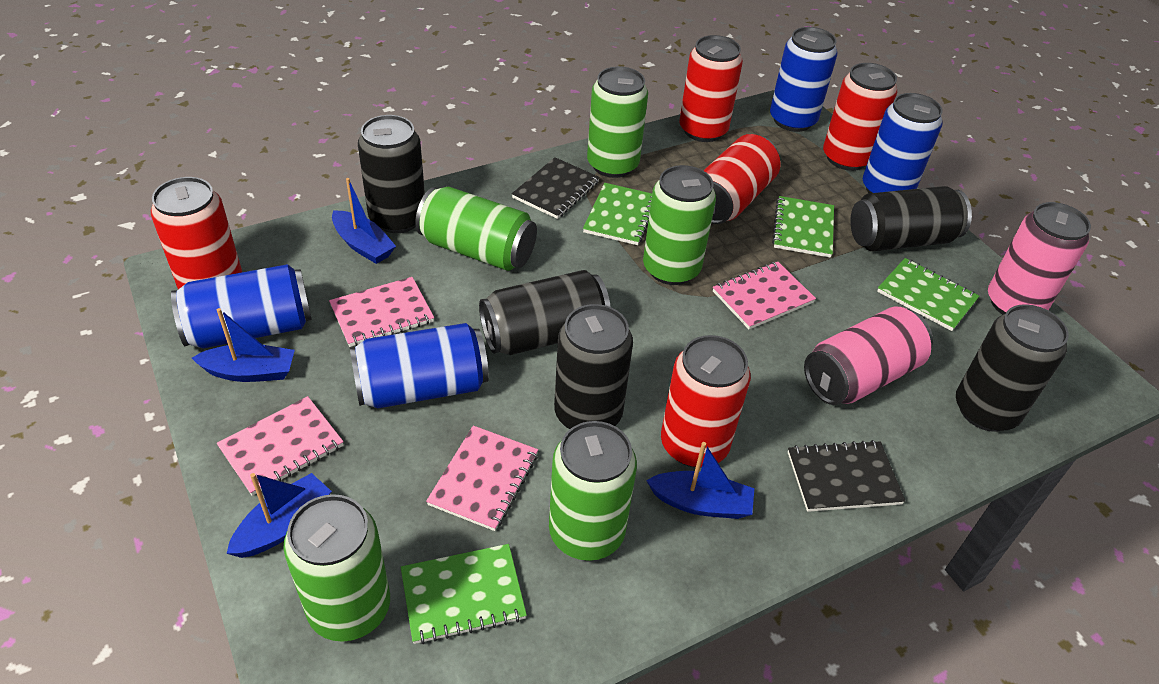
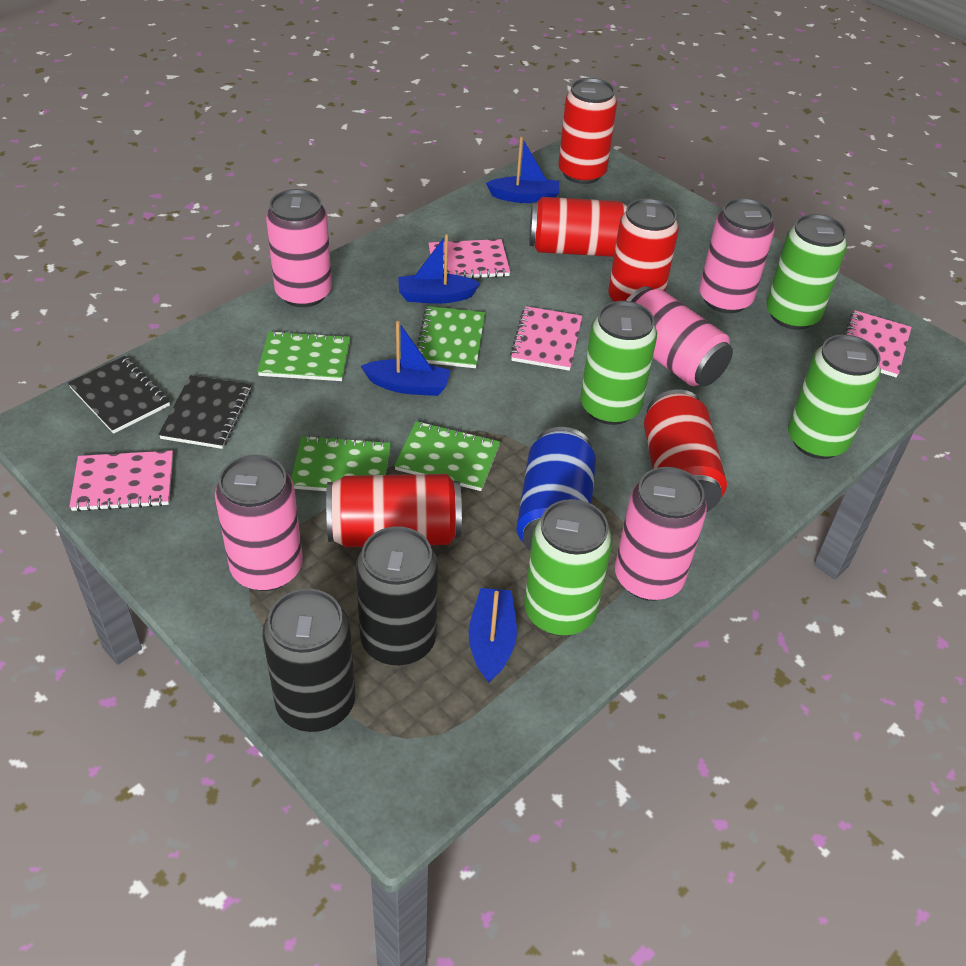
black can: [358,115,425,233] [479,270,610,355] [554,304,633,429] [850,186,972,251] [956,304,1069,432] = 5 -> [262,589,355,732] [356,526,438,665] = 2
blue can: [171,264,312,348] [350,323,489,408] [770,27,837,132] [863,93,942,193] = 4 -> [516,427,596,551] = 1
green can: [284,494,390,642] [415,187,537,271] [549,421,637,561] [587,66,648,178] [643,165,716,285] = 5 -> [524,499,612,636] [580,301,657,425] [766,214,847,330] [788,334,881,459] = 4
pink can: [804,306,933,405] [988,202,1091,315] = 2 -> [215,455,303,591] [266,189,332,307] [615,467,707,601] [626,286,733,386] [699,198,775,313] = 5

